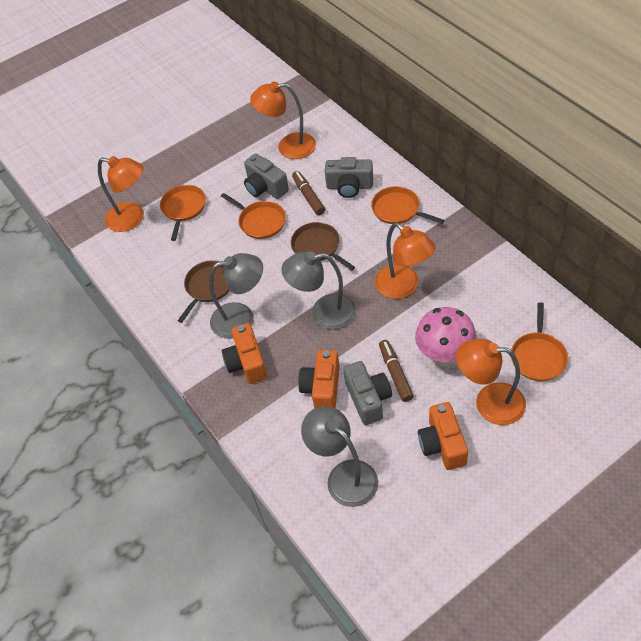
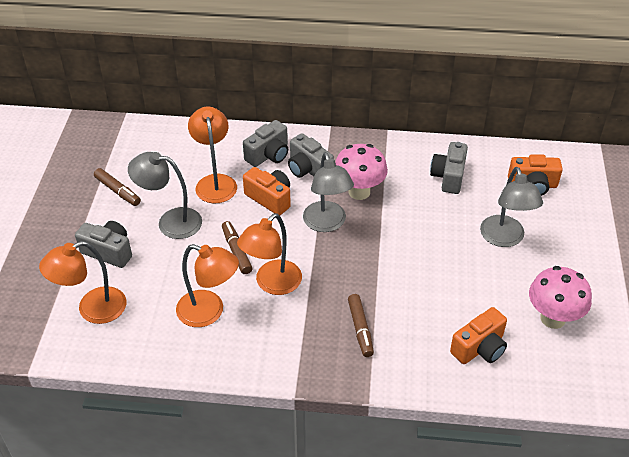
brown marker: [292,171,325,215] [379,340,414,402] = 2 -> [94,168,141,206] [222,221,252,274] [348,294,374,357] = 3
brown pan: [177,260,230,323] [291,222,355,271] = 2 -> none = 0
grey camera: [244,153,289,199] [325,157,373,198] [343,361,392,425] = 3 -> [75,221,132,268] [243,120,288,167] [288,133,334,178] [430,142,468,194] = 4
orange pan: [160,185,206,241] [221,193,286,239] [371,186,444,224] [511,302,568,381] = 4 -> none = 0
pink mushroom: [415,307,477,366] = 1 -> [335,144,388,200] [529,266,592,329] = 2

